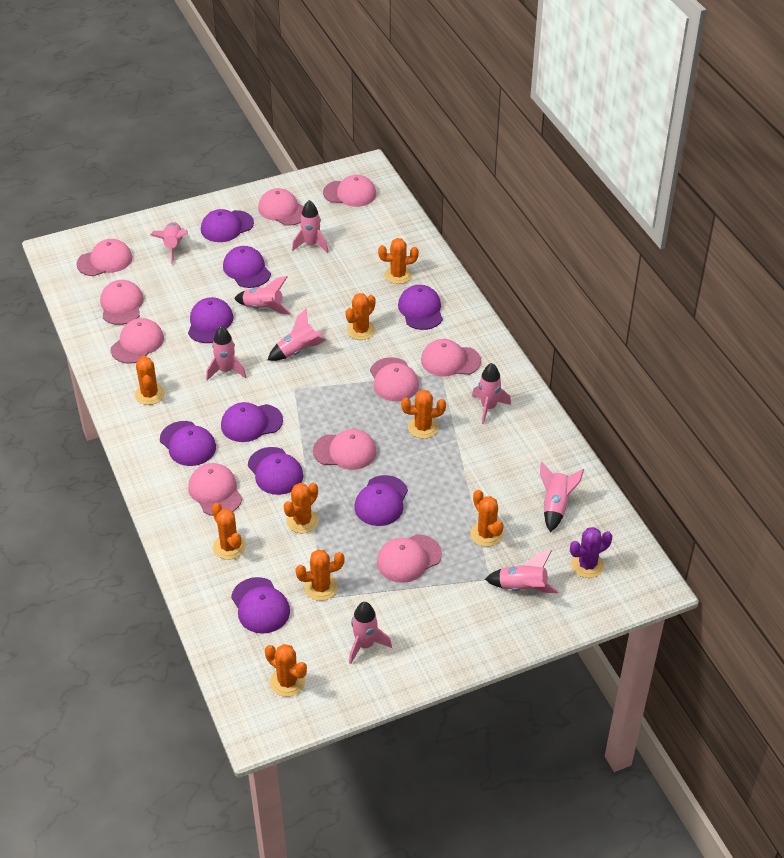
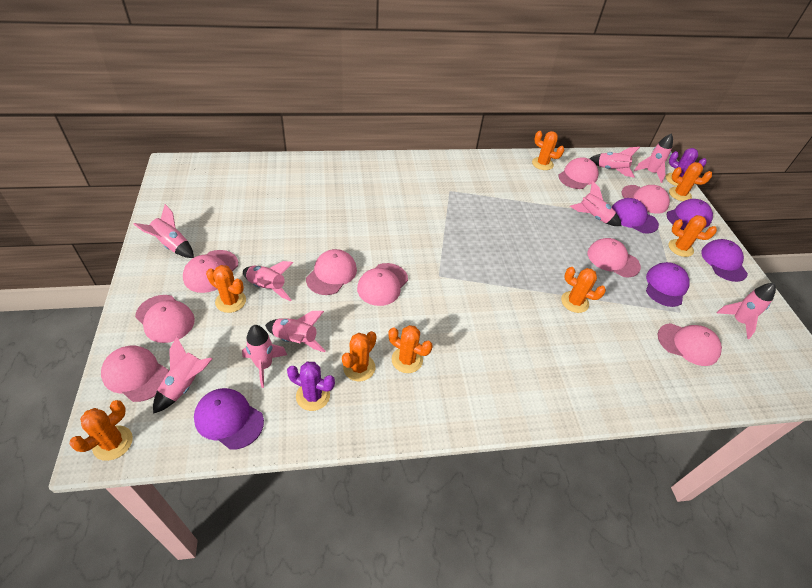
orange cactus: [135,356,165,405] [212,503,246,560] [265,644,307,697] [284,483,319,533] [295,549,344,601] [346,293,375,340] [378,238,419,284] [401,390,446,439] [470,490,504,547] = 9 -> [69,400,133,461] [206,265,246,313] [342,331,377,381] [388,325,433,373] [532,131,564,170] [561,267,606,313] [668,215,717,257] [669,162,712,201] = 8
pink cap: [76,239,132,276] [100,280,144,325] [111,318,164,364] [188,463,242,516] [258,188,304,226] [313,429,377,470] [323,175,376,207] [370,357,419,401] [377,534,442,583] [421,339,481,376] = 10 -> [101,345,169,402] [135,295,195,343] [183,250,238,293] [306,249,357,295] [357,263,408,306] [558,158,599,189] [588,238,641,277] [622,185,670,214] [658,323,722,366] = 9
purple cactus: [570,527,612,578] = 1 -> [287,362,335,411] [666,148,707,186] = 2
purple cap: [160,421,216,466] [188,297,234,343] [201,209,254,242] [221,402,283,442] [223,246,271,288] [231,577,290,634] [248,447,303,495] [354,475,408,526] [398,285,443,330] = 9 -> [194,388,264,450] [612,198,659,234] [646,262,690,307] [667,199,713,230] [701,239,748,282] = 5

